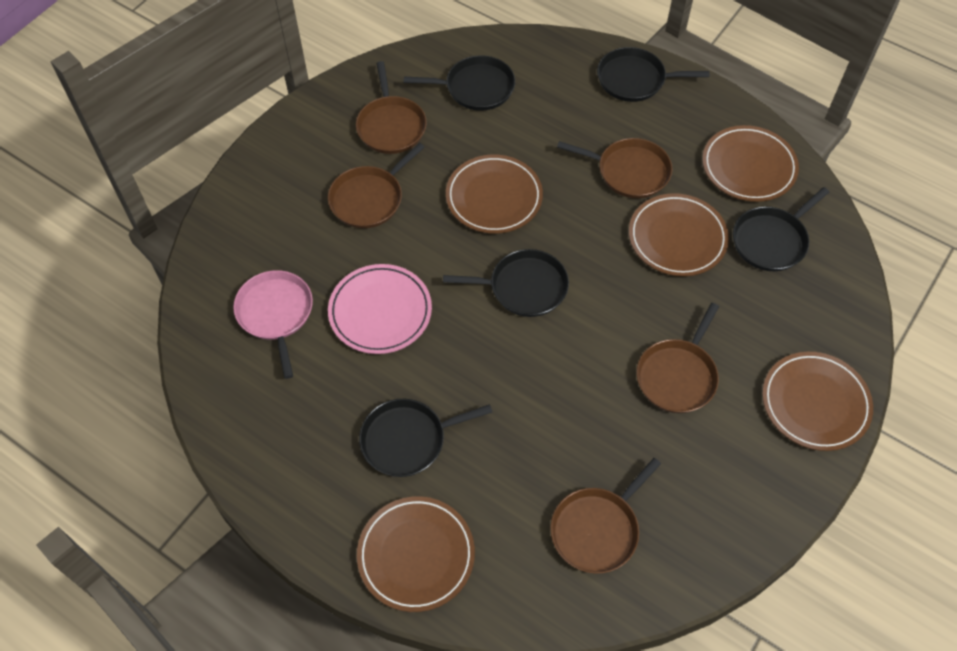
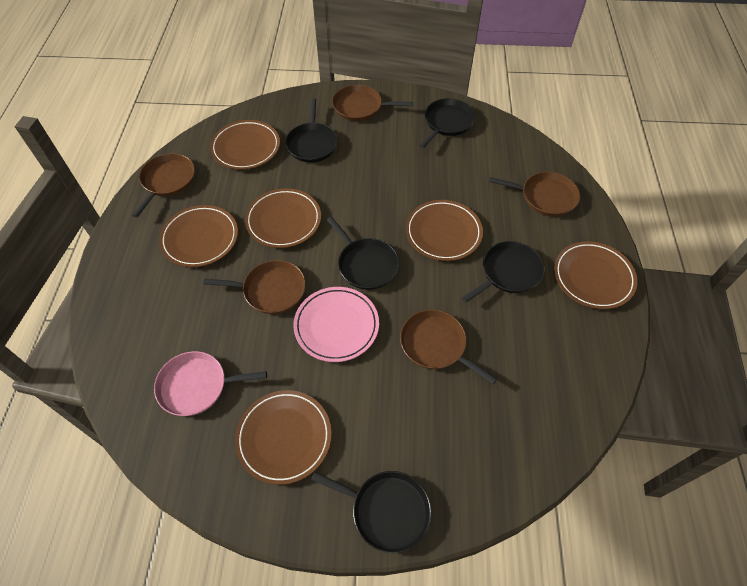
brown plate: [357,496,475,612] [446,154,543,234] [629,193,729,276] [702,125,799,202] [762,352,873,451] = 5 -> [159,205,238,267] [210,120,280,170] [235,390,332,485] [245,188,321,248] [406,200,483,261] [554,241,637,309] = 6

